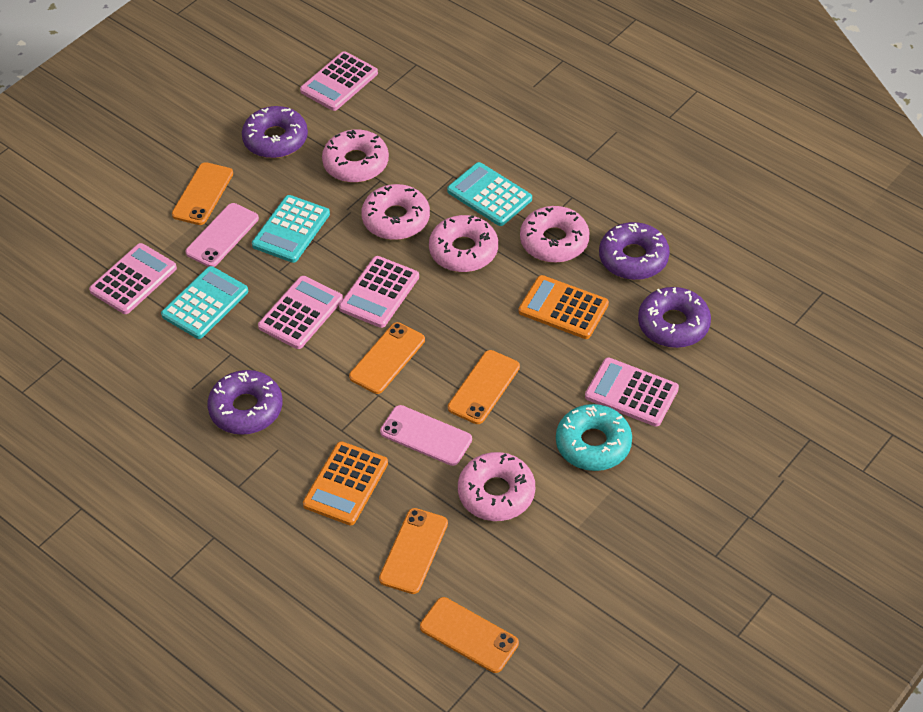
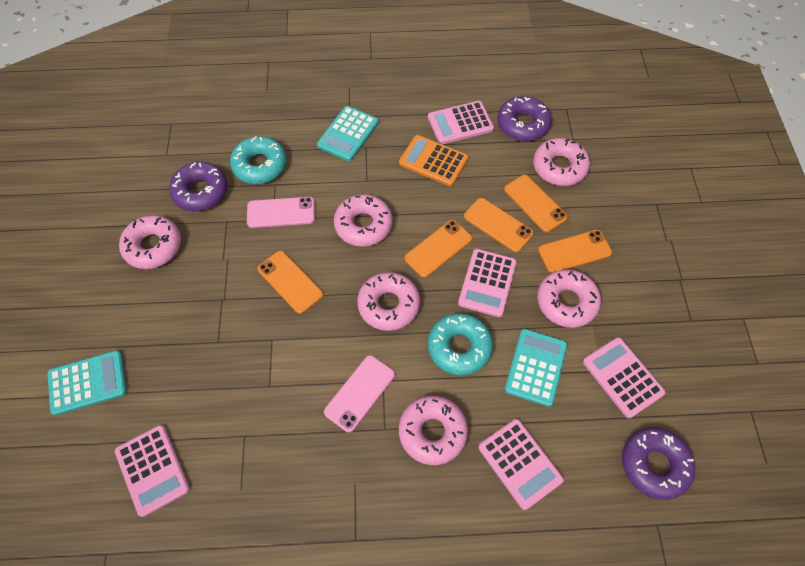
orange calculator: [303,441,388,526] [519,275,609,339] = 2 -> [399,135,468,186] = 1
pink donut: [322,129,389,183] [361,184,430,240] [429,215,498,272] [458,452,535,521] [520,206,590,263] = 5 -> [119,215,181,269] [334,194,393,247] [357,272,420,331] [399,396,468,465] [533,138,590,186] [537,269,601,328] = 6
purple donut: [207,370,283,435] [242,106,308,158] [599,222,670,280] [638,287,711,348] = 4 -> [169,162,228,211] [497,96,552,141] [622,427,695,500] = 3
turquoise donut: [556,404,632,471] = 1 -> [230,136,287,184] [428,313,493,375] = 2

